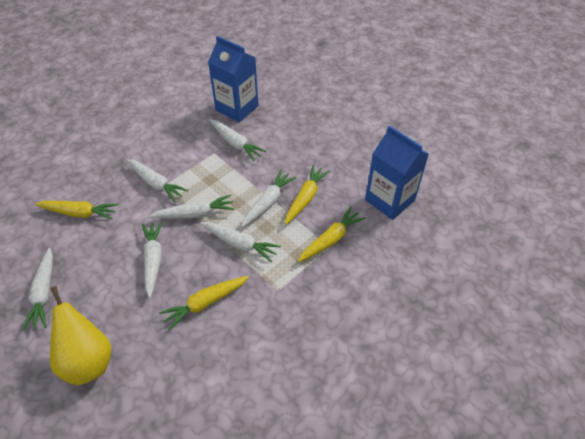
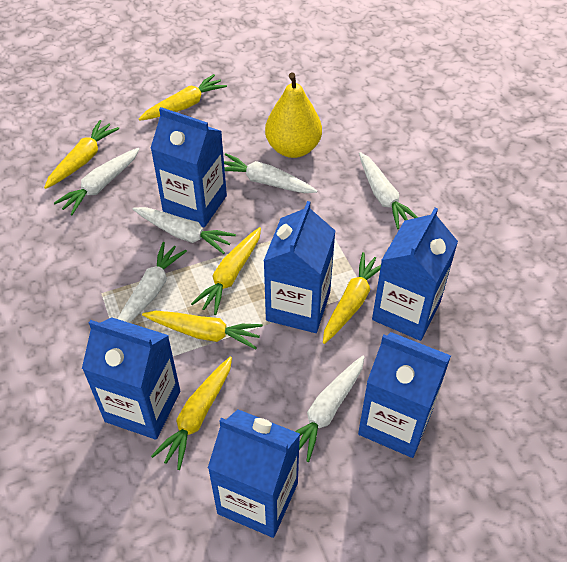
blue carton: [208,36,259,123] [365,125,429,220] = 2 -> [82,318,180,440] [151,107,227,227] [208,409,300,538] [264,201,335,333] [358,332,451,458] [372,208,458,341] = 6
white carrot: [22,248,53,331] [127,159,189,203] [142,221,163,298] [149,195,235,219] [200,222,281,262] [210,119,267,161] [241,169,297,228] = 7 -> [54,148,140,215] [118,242,187,323] [133,207,236,254] [224,153,317,193] [296,356,365,462] [359,152,418,229] = 6
yellow carrot: [35,201,118,220] [159,276,249,331] [285,165,330,225] [298,207,366,262] = 4 -> [44,120,119,189] [139,74,227,121] [142,311,263,350] [151,357,232,470] [191,227,261,315] [323,252,381,344] = 6

